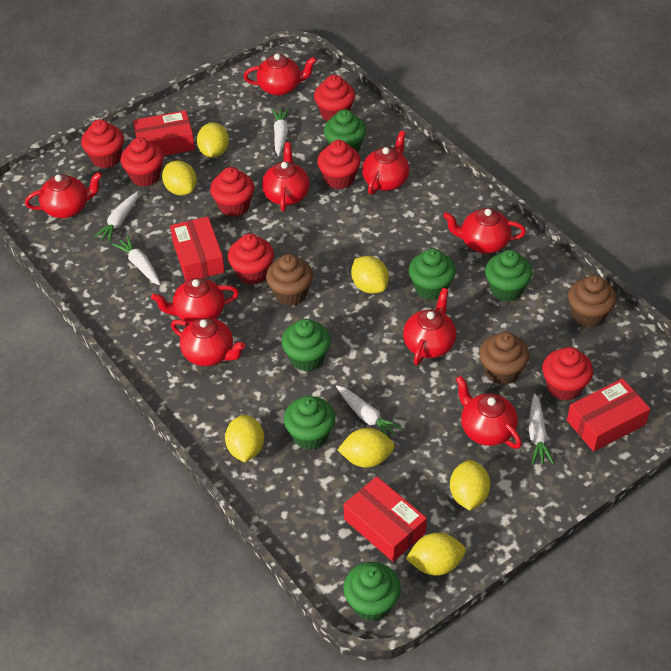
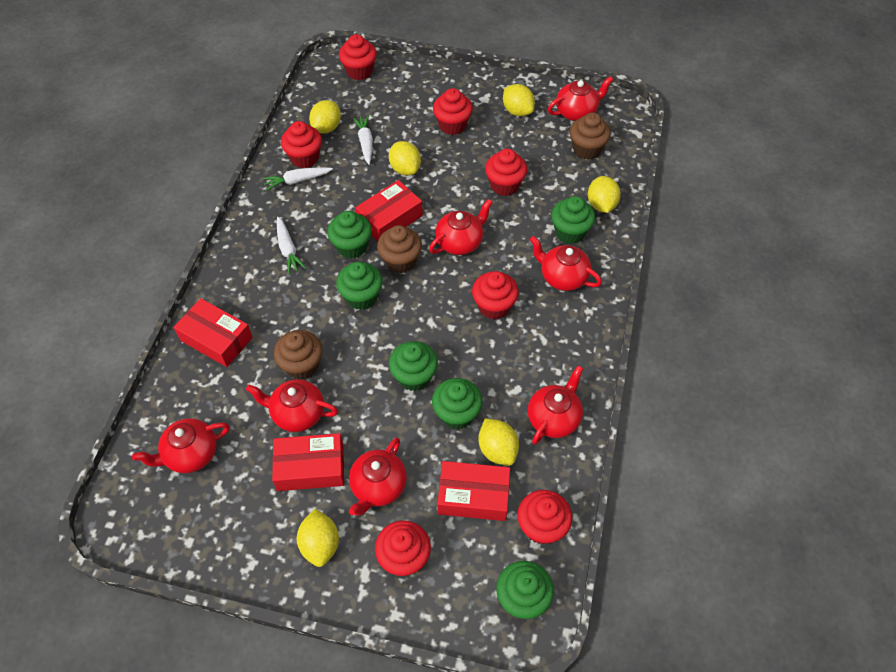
red teapot: [25,172,102,218] [151,278,239,324] [171,318,245,366] [244,53,317,96] [262,142,310,212] [362,131,409,195] [403,288,456,365] [443,208,526,253] [456,376,522,449] = 9 -> [132,418,230,473] [246,379,338,432] [349,437,407,516] [429,199,493,255] [528,365,583,445] [530,236,602,291] [548,76,613,121] = 7
white carrot: [93,191,139,243] [112,236,161,285] [272,108,289,156] [336,385,403,438] [529,393,554,465] = 5 -> [262,167,333,191] [277,217,306,274] [352,115,373,165] = 3
yellow lemon: [162,160,197,196] [197,122,229,158] [225,415,264,462] [337,428,395,468] [351,256,389,294] [406,533,466,576] [450,460,491,510] = 7 -> [297,509,339,567] [309,100,341,134] [389,141,421,175] [478,418,519,466] [503,84,535,116] [588,176,621,213] = 6

